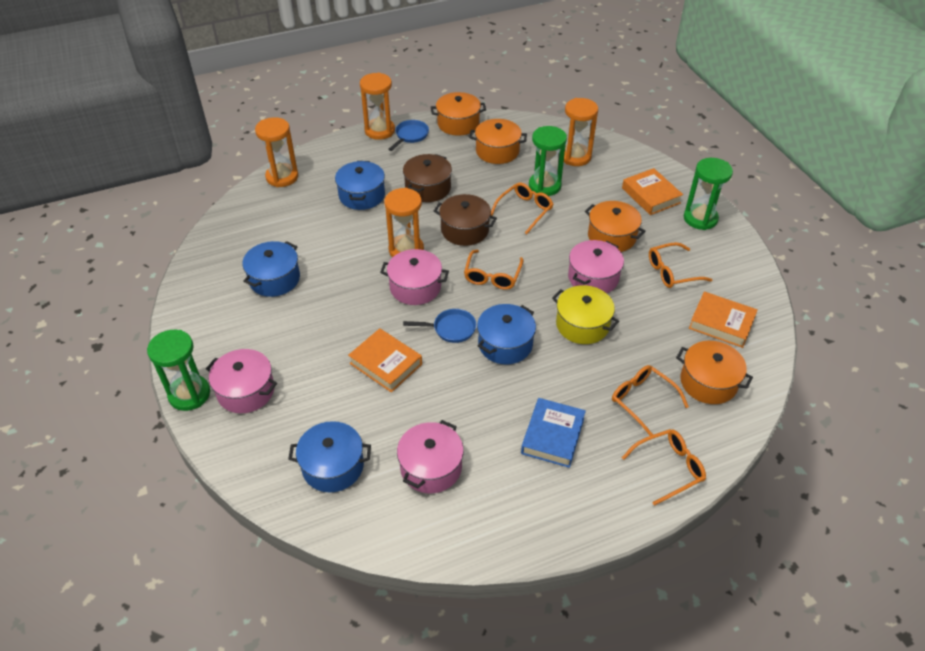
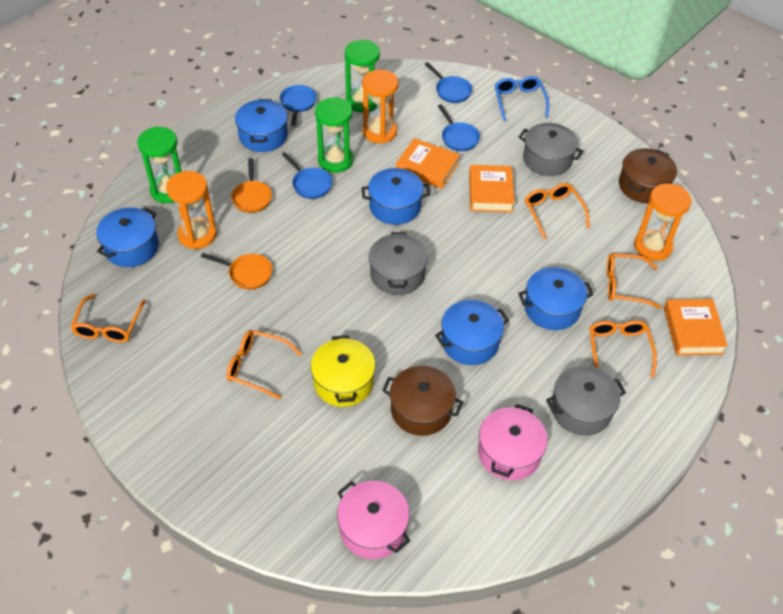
blue book: [521,398,586,468] = 1 -> none = 0
blue glasses: none = 0 -> [495,76,549,121] = 1
blue pan: [388,120,429,151] [403,309,476,343] = 2 -> [280,85,317,127] [281,152,332,199] [424,62,472,103] [438,104,480,151] = 4
blue pot: [242,241,300,297] [288,421,371,492] [335,161,385,210] [477,304,536,364] = 4 -> [96,207,159,267] [235,99,288,152] [362,168,430,225] [435,300,509,365] [518,267,594,330] = 5
grey pot: none = 0 -> [369,232,428,295] [519,123,583,176] [546,366,626,435] = 3
orange hourglass: [255,117,298,187] [360,73,395,140] [384,188,424,257] [564,98,598,166] = 4 -> [166,171,217,249] [362,70,398,144] [634,183,692,261] = 3
orange pan: none = 0 -> [201,253,272,289] [231,158,272,213] = 2
orange pot: [431,92,486,136] [469,119,527,164] [585,201,646,252] [676,341,753,404] = 4 -> none = 0
pink pot: [206,349,277,413] [380,249,449,305] [397,420,464,493] [568,240,624,293] = 4 -> [337,481,410,559] [478,404,547,480] = 2

